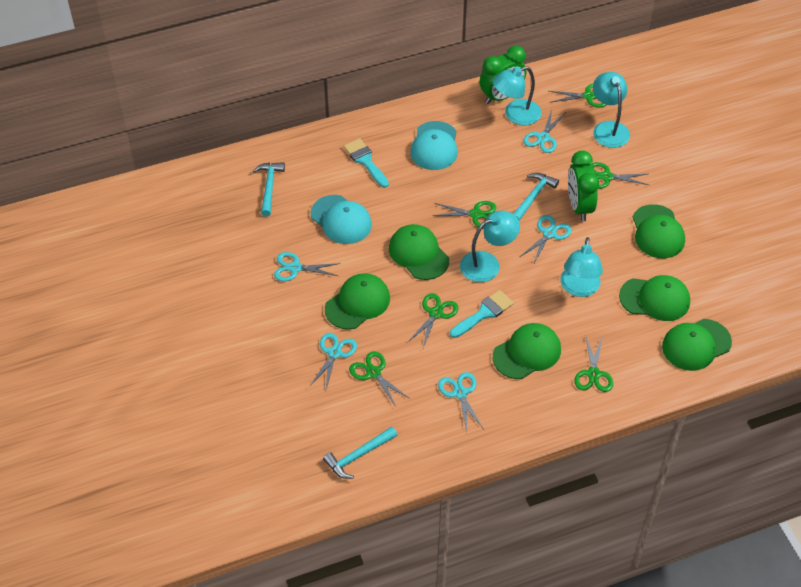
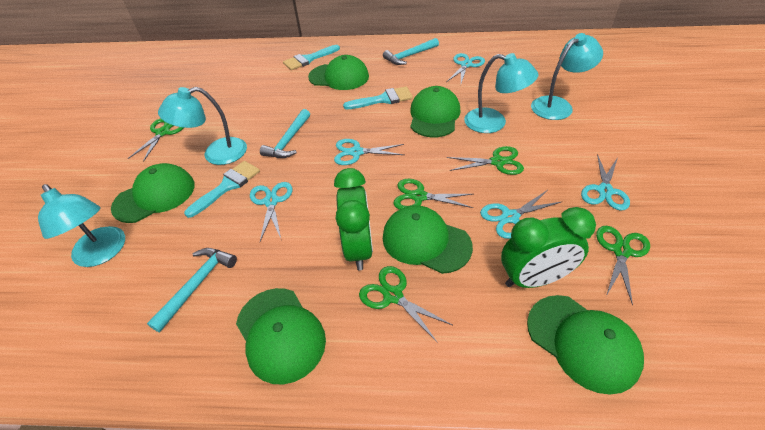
green scissors: [349,351,410,407] [408,293,459,348] [433,201,496,228] [549,83,606,107] [574,335,613,392] [591,162,649,189] = 6 -> [128,119,184,162] [359,266,452,343] [393,179,473,210] [447,146,524,175] [596,226,650,305] = 5
turquoise brush: [343,138,389,188] [450,290,514,338] = 2 -> [184,161,260,218] [283,45,340,70] [343,86,413,109] = 3
turquoise cap: [310,195,372,244] [410,121,458,170] = 2 -> none = 0

